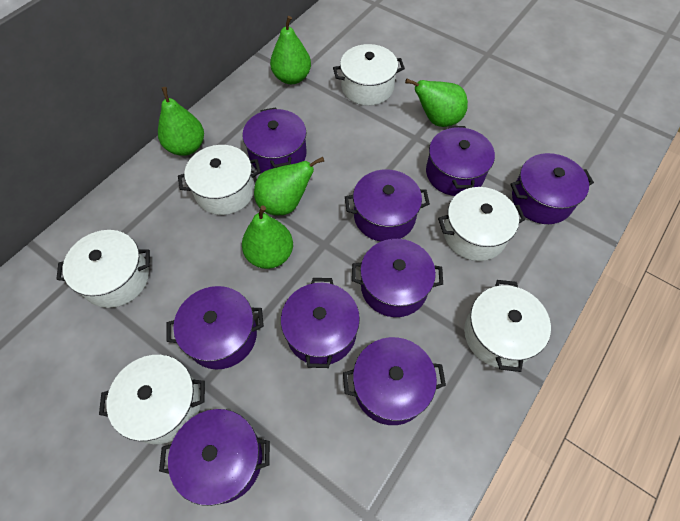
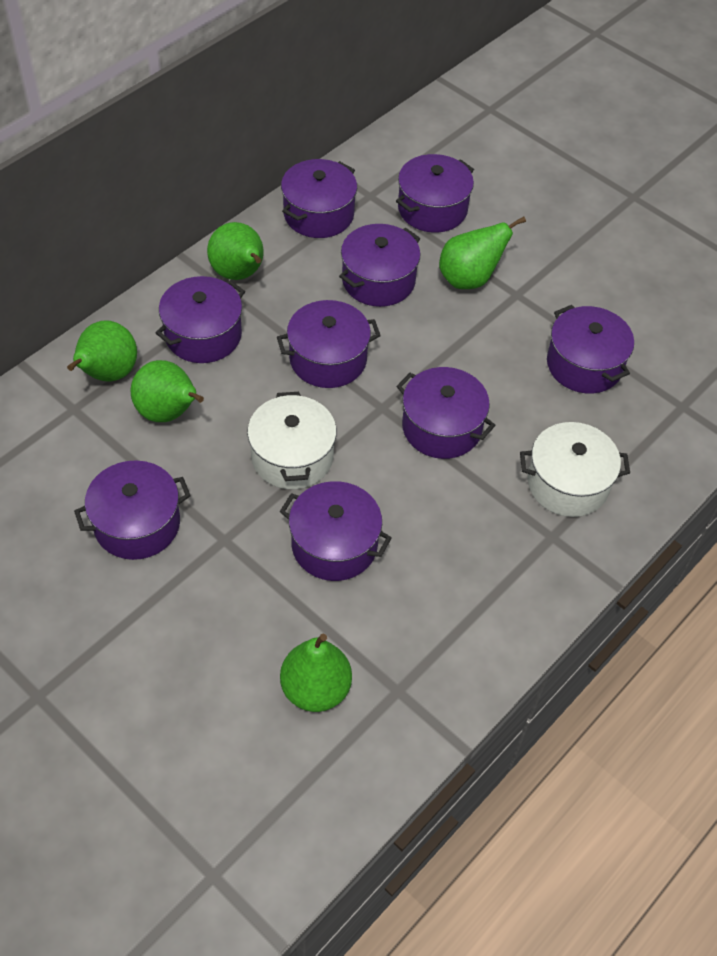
white pot: [56,230,150,308] [99,355,205,444] [178,145,261,215] [333,44,405,106] [438,187,526,261] [464,280,551,372] = 6 -> [247,392,337,489] [520,422,630,517] = 2

